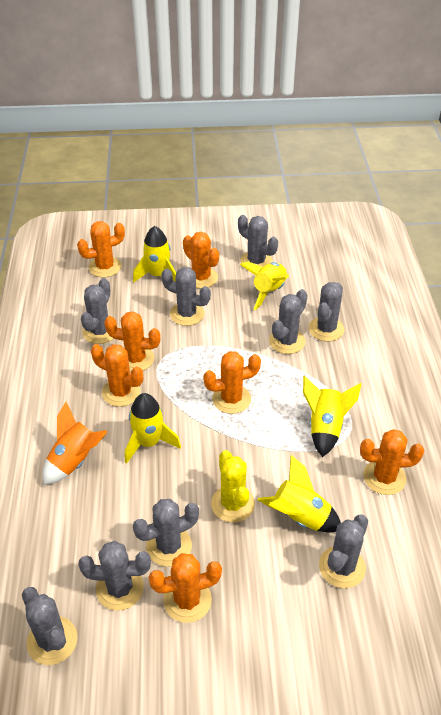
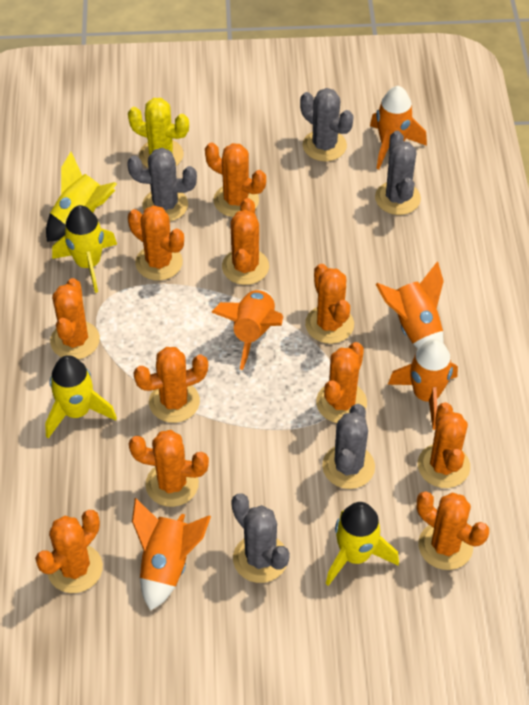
grey cactus: [22,587,78,665] [78,541,151,611] [81,278,118,344] [133,499,199,567] [161,267,211,326] [238,215,278,270] [269,289,308,354] [309,282,345,342] [319,515,368,588] = 9 -> [127,148,197,221] [231,494,290,583] [300,88,354,161] [322,404,375,489] [375,130,421,215] = 5
orange cactus: [77,221,125,277] [91,344,143,407] [104,311,161,372] [149,553,222,623] [183,232,219,289] [203,351,261,414] [360,429,424,495] = 7 -> [35,510,103,593] [50,278,100,360] [128,205,184,280] [129,430,209,507] [133,347,208,423] [205,142,266,217] [222,198,269,285] [305,264,354,344] [316,342,367,423] [417,491,489,570] [418,402,470,488] = 11
orange rocket: [43,402,107,485] = 1 -> [132,498,211,611] [211,289,283,370] [370,86,427,169] [376,261,444,349] [388,339,458,430] = 5
yellow rocket: [125,393,181,464] [133,226,176,283] [240,262,289,310] [258,455,341,533] [303,376,361,457] = 5 -> [45,355,117,438] [46,152,117,242] [52,205,117,293] [326,502,399,586] = 4

